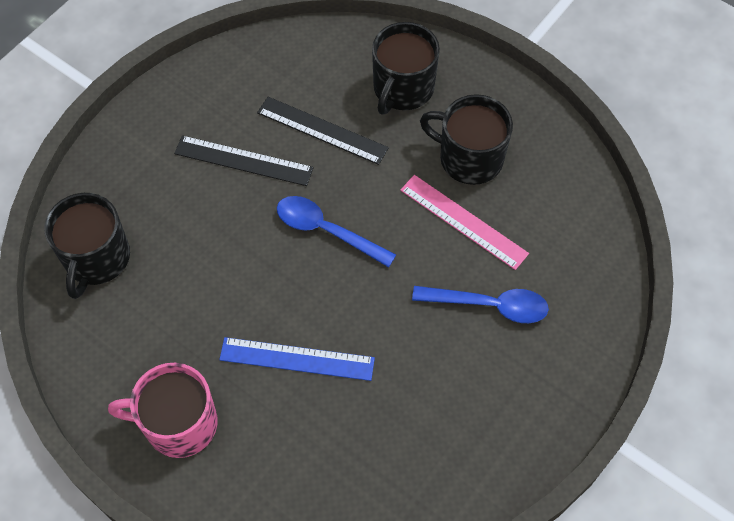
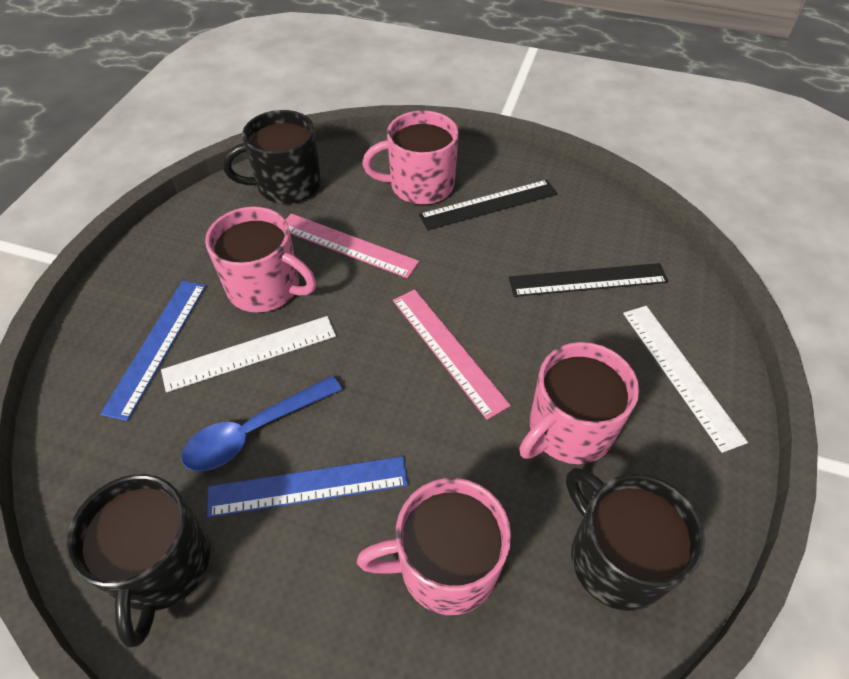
blue ruler: [219,337,375,381] = 1 -> [100,281,206,421] [207,456,408,518] = 2
blue spoon: [277,196,396,267] [412,286,549,323] = 2 -> [181,376,342,471] = 1
pink mug: [108,363,217,458] = 1 -> [205,207,316,313] [357,478,511,615] [363,111,459,205] [519,342,639,464] = 4
pink ruler: [400,175,529,270] = 1 -> [285,213,419,278] [393,289,511,420] = 2
white ruler: none = 0 -> [161,316,336,392] [623,306,748,453] = 2

